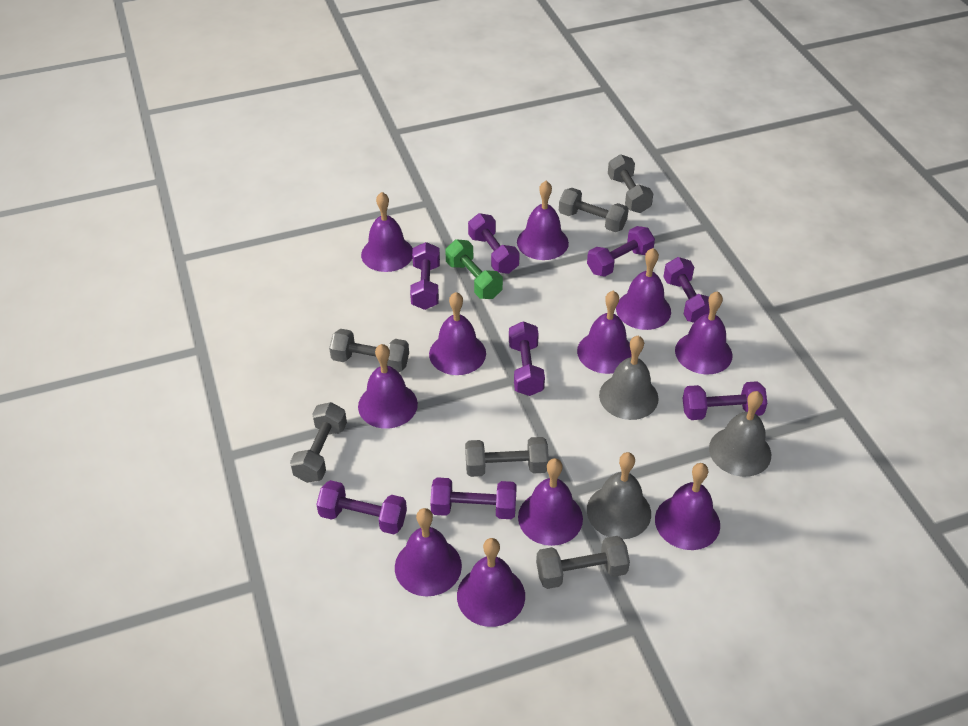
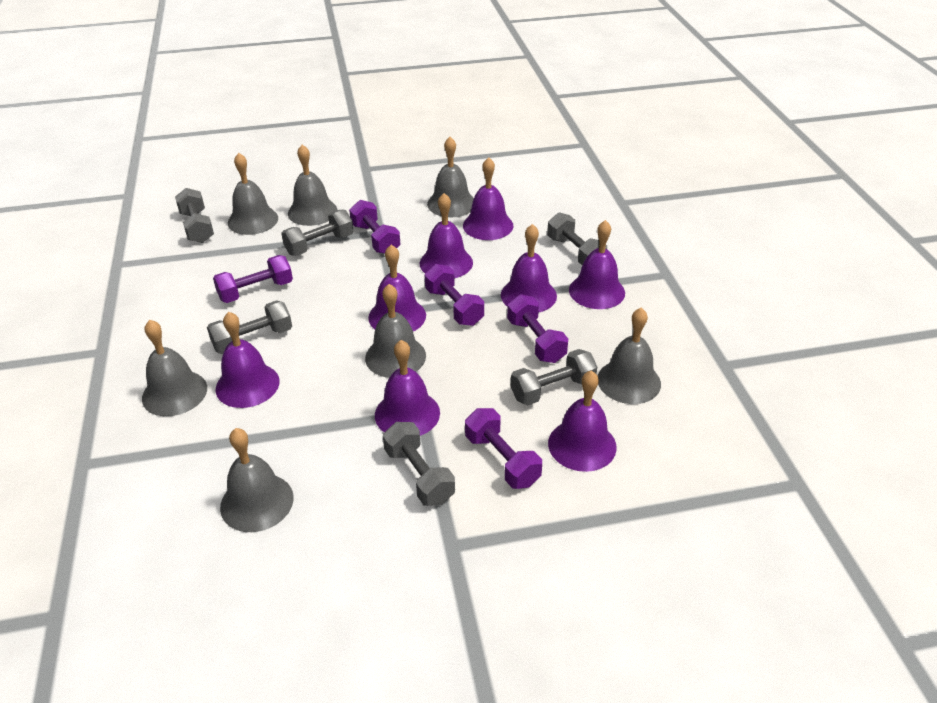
green dumbbell: [445,239,503,299] = 1 -> none = 0
grey bell: [587,452,651,539] [599,336,659,420] [709,391,771,477] = 3 -> [142,320,207,416] [220,428,294,532] [228,153,278,235] [288,145,337,226] [365,284,426,378] [427,137,474,217] [598,308,661,404] = 7
purple bell: [358,344,418,429] [361,192,413,272] [395,508,462,597] [429,292,486,375] [457,538,525,627] [517,181,569,260] [518,458,583,546] [577,291,632,374] [616,248,671,330] [655,463,720,550] [675,291,732,374] = 11 -> [216,312,279,408] [368,245,426,332] [375,340,440,436] [420,193,473,278] [463,157,513,240] [501,224,557,313] [548,370,617,472] [569,220,625,309] = 8
purple dumbbell: [316,480,407,534] [410,242,440,310] [430,477,517,519] [468,213,520,274] [509,321,545,396] [587,226,655,277] [663,257,710,323] [683,381,767,420] = 8 -> [213,255,293,303] [349,200,400,254] [425,264,484,326] [465,408,542,489] [507,294,568,363] = 5

